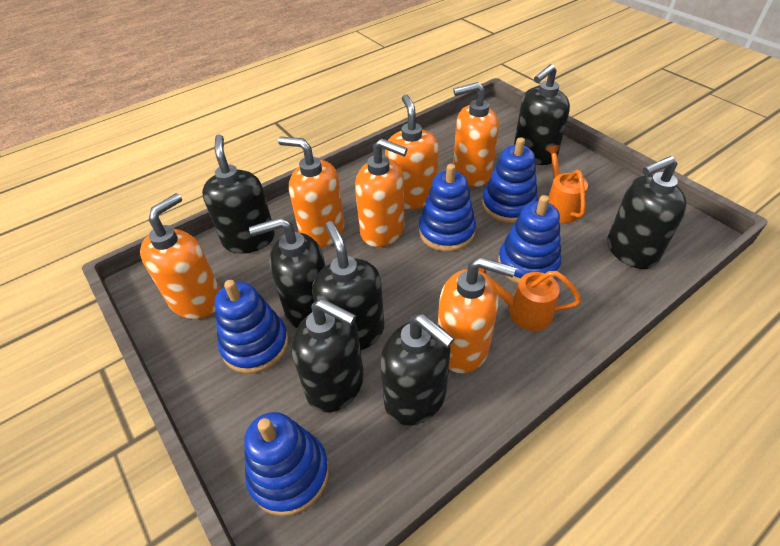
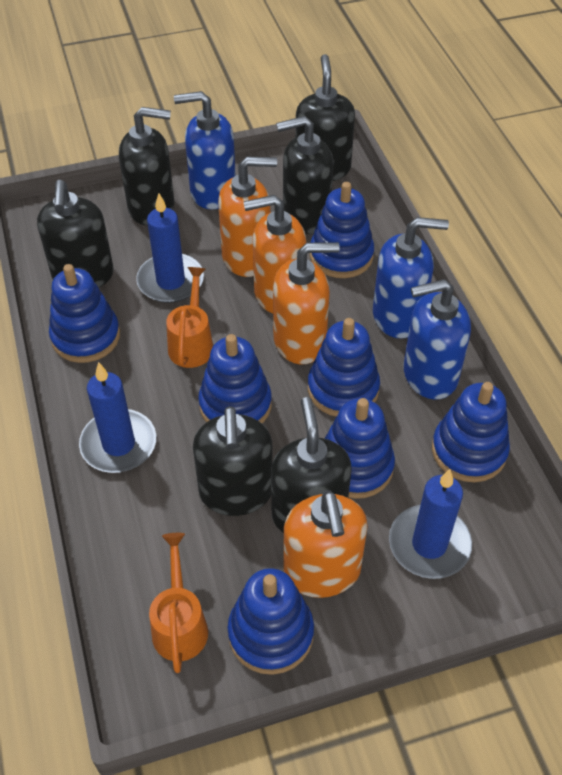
black soap dispenser: [202,135,275,254] [249,217,325,328] [291,299,364,412] [312,221,384,350] [380,314,455,425] [514,64,570,165] [607,156,687,269] = 7 -> [37,180,114,288] [119,107,174,225] [193,406,273,516] [271,397,351,533] [276,116,334,234] [295,54,355,181] = 6
blue candle: none = 0 -> [79,362,156,473] [136,193,204,303] [389,469,472,579] = 3
blue soap dispenser: none = 0 -> [174,91,236,210] [373,217,449,338] [404,279,471,400] = 3
blue stacking toy: [215,280,289,374] [244,412,329,516] [419,164,476,252] [482,137,538,224] [498,195,561,284] = 5 -> [49,264,120,363] [198,334,272,424] [227,568,314,675] [308,318,380,416] [310,182,374,278] [325,398,395,499] [432,382,510,482] = 7
orange soap dispenser: [140,193,220,319] [278,137,344,248] [355,138,408,247] [385,94,439,209] [438,257,516,374] [453,82,499,187] = 6 -> [218,157,277,277] [243,195,306,313] [273,242,340,364] [283,490,368,598] = 4

